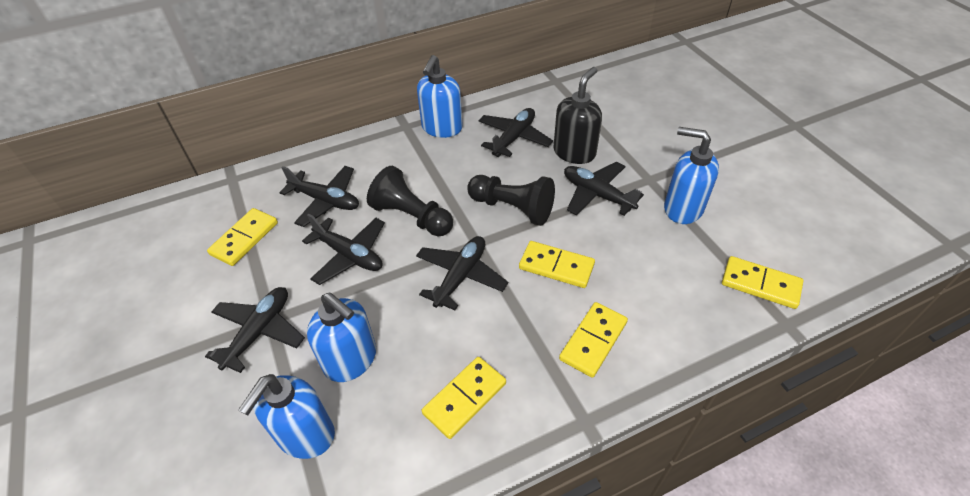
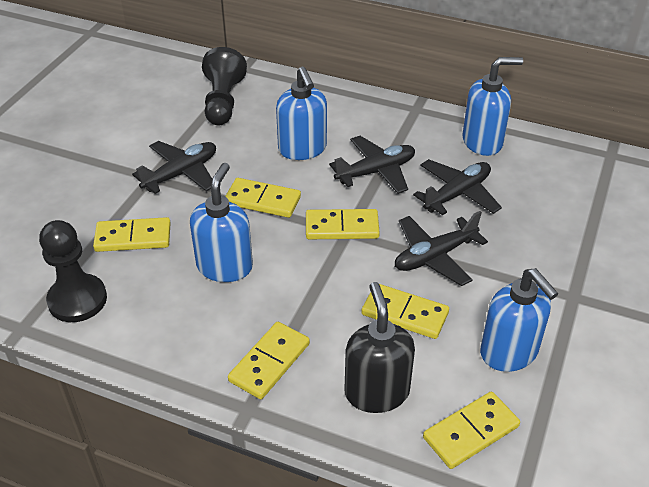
black plane: [205,287,305,373] [280,166,359,227] [302,214,385,285] [416,236,508,310] [478,108,553,157] [564,162,644,216] = 6 -> [132,141,216,194] [329,136,415,194] [395,211,488,286] [413,159,502,216] = 4
yellow domino: [207,208,278,266] [422,357,506,439] [519,241,595,288] [559,302,628,378] [722,256,804,309] = 5 -> [93,217,171,252] [225,178,301,218] [228,322,310,399] [306,209,380,239] [361,284,449,339] [423,392,520,469] = 6

